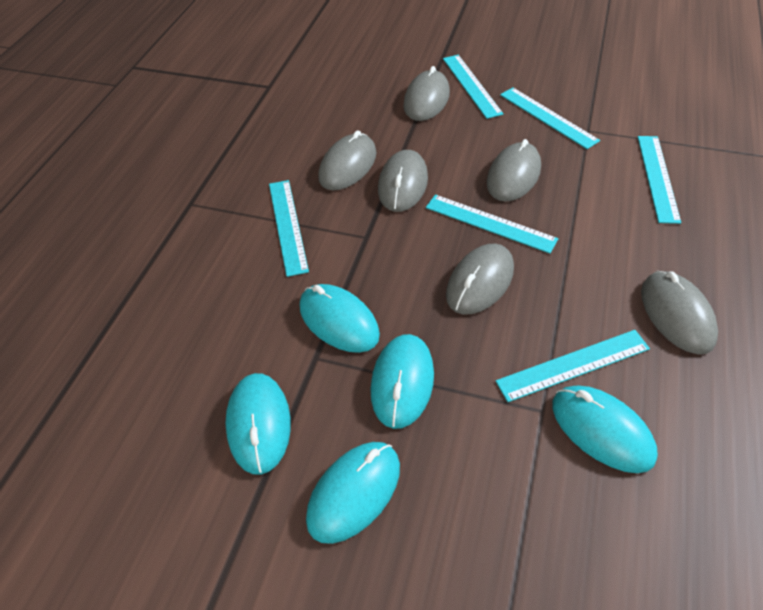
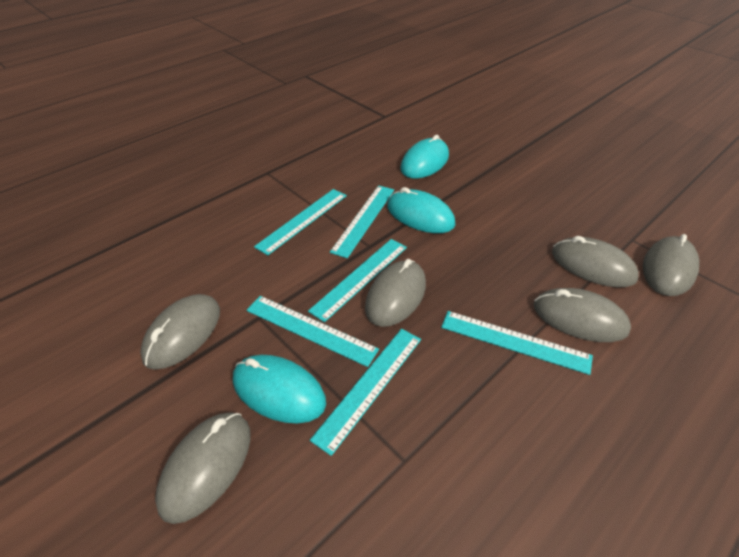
turquoise mouse: [225,373,291,475] [300,284,380,353] [306,442,400,544] [370,334,434,429] [552,386,658,473] = 5 -> [233,355,326,423] [387,187,455,233] [401,135,449,178] = 3

